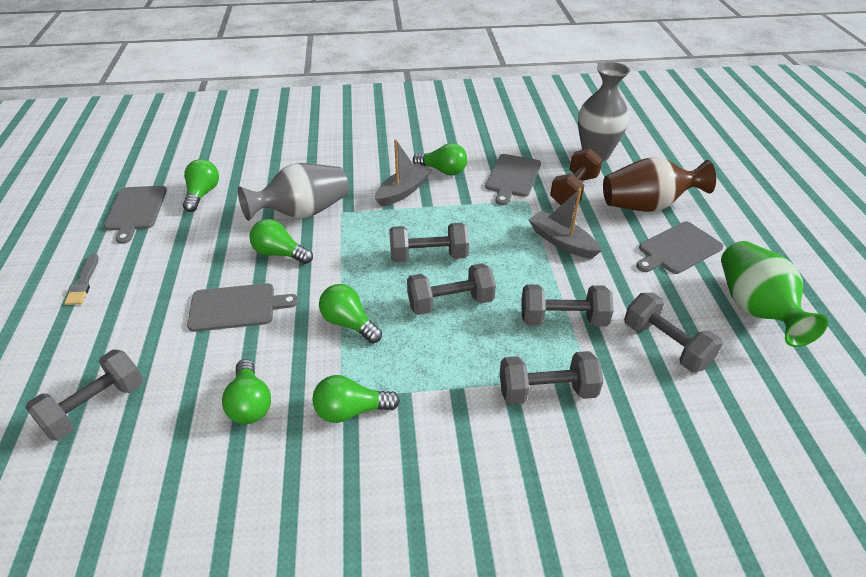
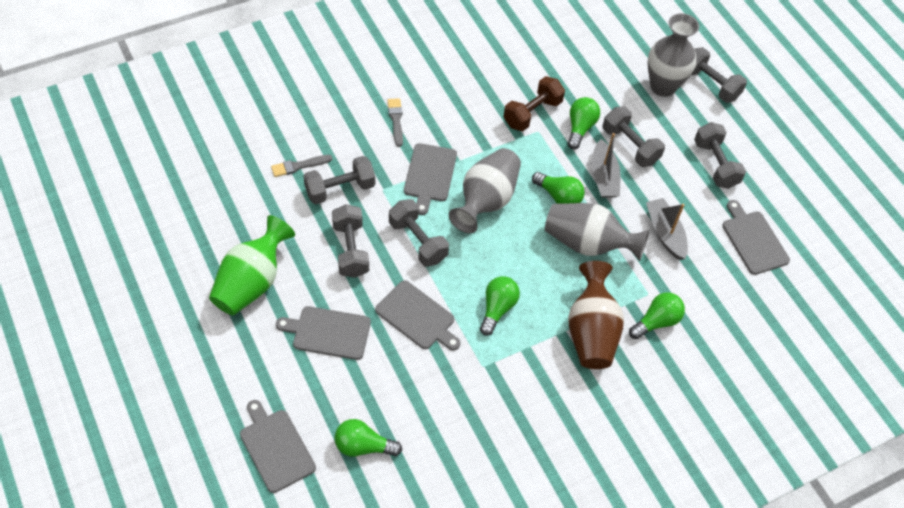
green light bulb: [183,159,219,212] [222,359,271,424] [250,219,313,264] [313,375,400,423] [319,284,382,343] [413,143,467,175] = 6 -> [335,419,402,457] [480,276,520,336] [532,172,585,204] [568,97,600,149] [629,292,685,339] = 5
grey brush: [64,253,99,305] = 1 -> [271,155,332,177] [388,98,403,147] = 2
grey cutting board: [104,186,167,244] [187,283,299,332] [485,154,541,205] [636,222,723,274] = 4 -> [240,400,316,493] [276,306,371,360] [375,280,461,351] [404,143,457,215] [722,200,790,275] = 5
grey vase: [238,163,349,221] [578,62,630,162] = 2 -> [449,148,521,233] [545,203,649,261] [648,13,699,97] = 3

